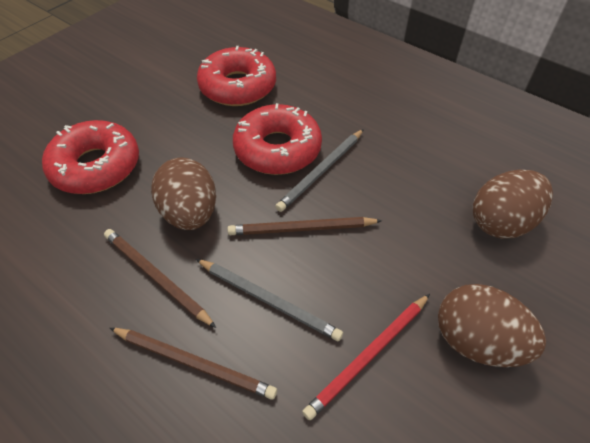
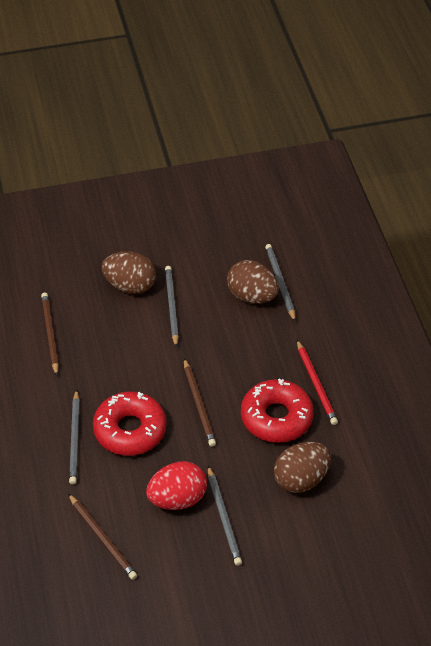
grey pencil: [196,259,343,341] [275,129,364,212] = 2 -> [69,389,80,484] [165,266,179,348] [208,466,242,566] [265,244,296,321] = 4
red donut: [42,120,139,194] [197,46,276,106] [233,103,322,175] = 3 -> [93,391,166,456] [241,378,314,443] = 2
red egg: none = 0 -> [146,461,207,510] = 1

